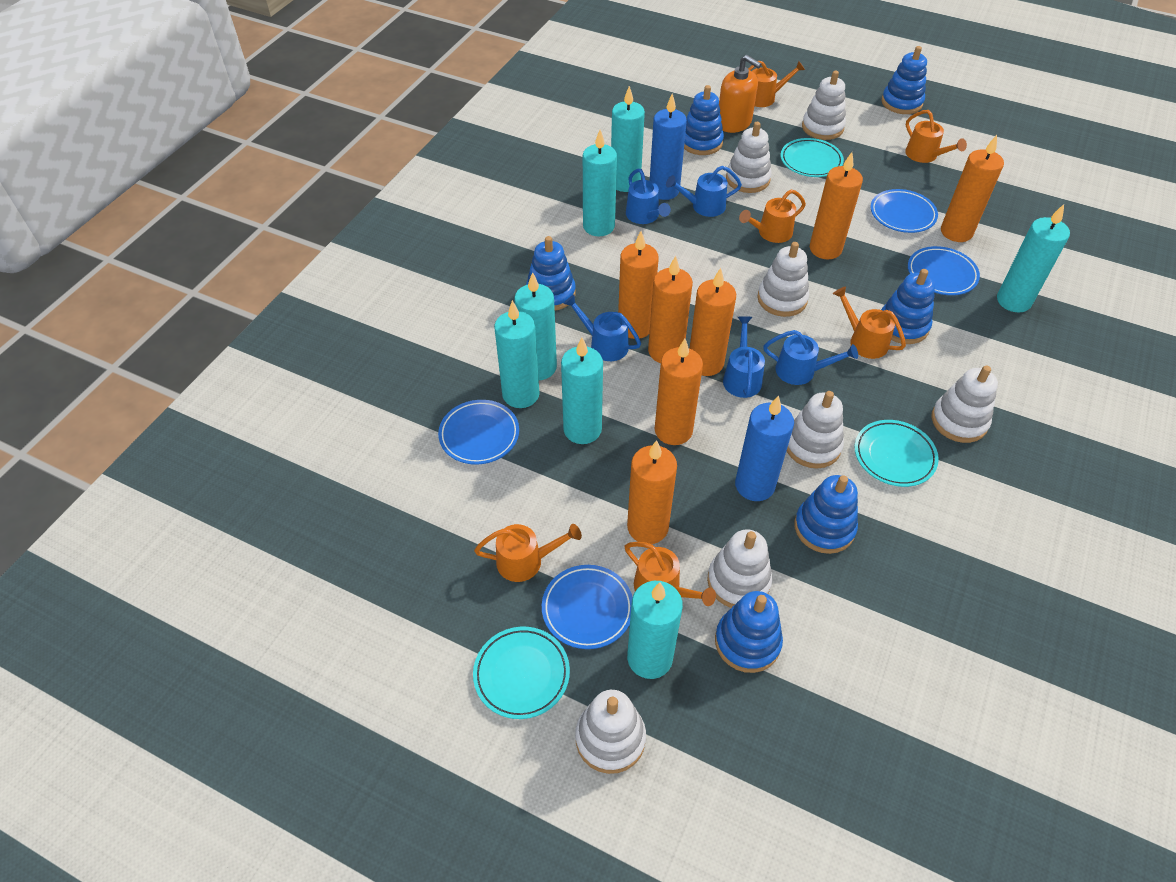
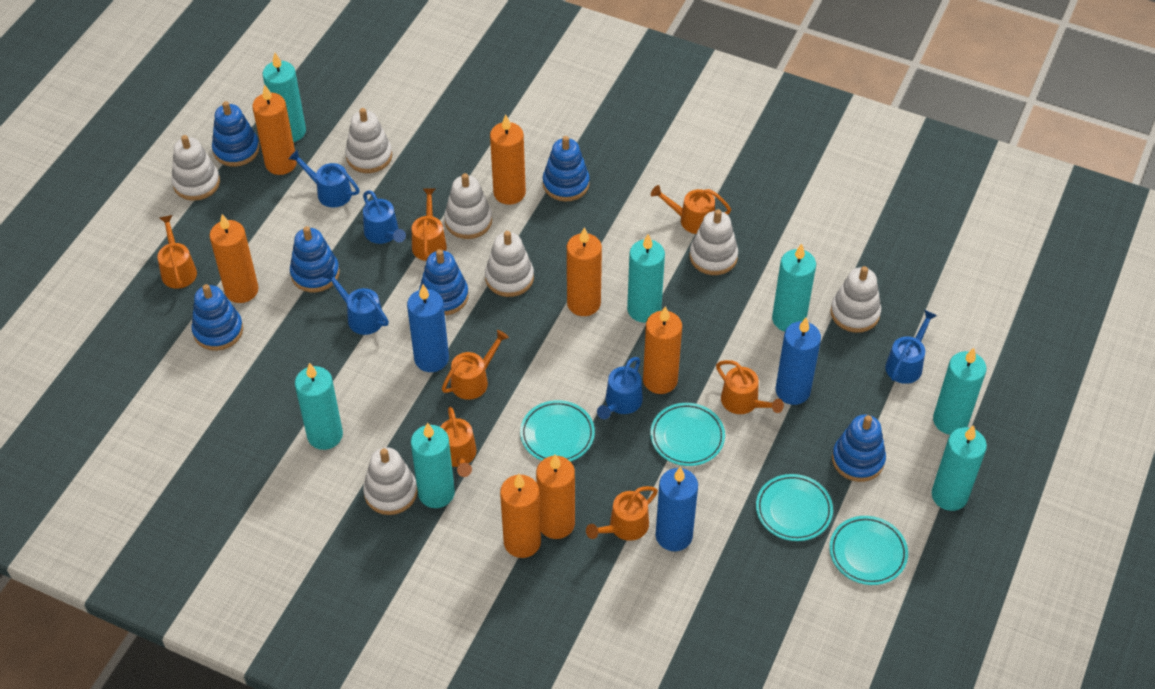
blue candle: [650,94,687,200] [735,395,794,501] = 2 -> [407,285,449,372] [656,467,698,551] [776,318,821,405] = 3
blue plate: [438,400,519,465] [542,565,633,649] [870,189,938,233] [908,246,980,295] = 4 -> none = 0
orange soap dispenser: [719,55,761,133] = 1 -> none = 0
orange watering can: [474,524,582,582] [625,542,716,606] [739,189,806,243] [748,61,805,107] [833,286,906,359] [905,110,967,163] = 6 -> [157,215,197,289] [412,188,447,261] [441,407,477,477] [442,330,509,400] [586,486,658,541] [651,185,731,234] [716,360,784,414] = 7
turquoise plate: [473,627,570,719] [781,138,844,177] [855,420,939,487] = 3 -> [520,400,595,462] [650,403,725,466] [756,474,833,541] [829,516,908,585] = 4

